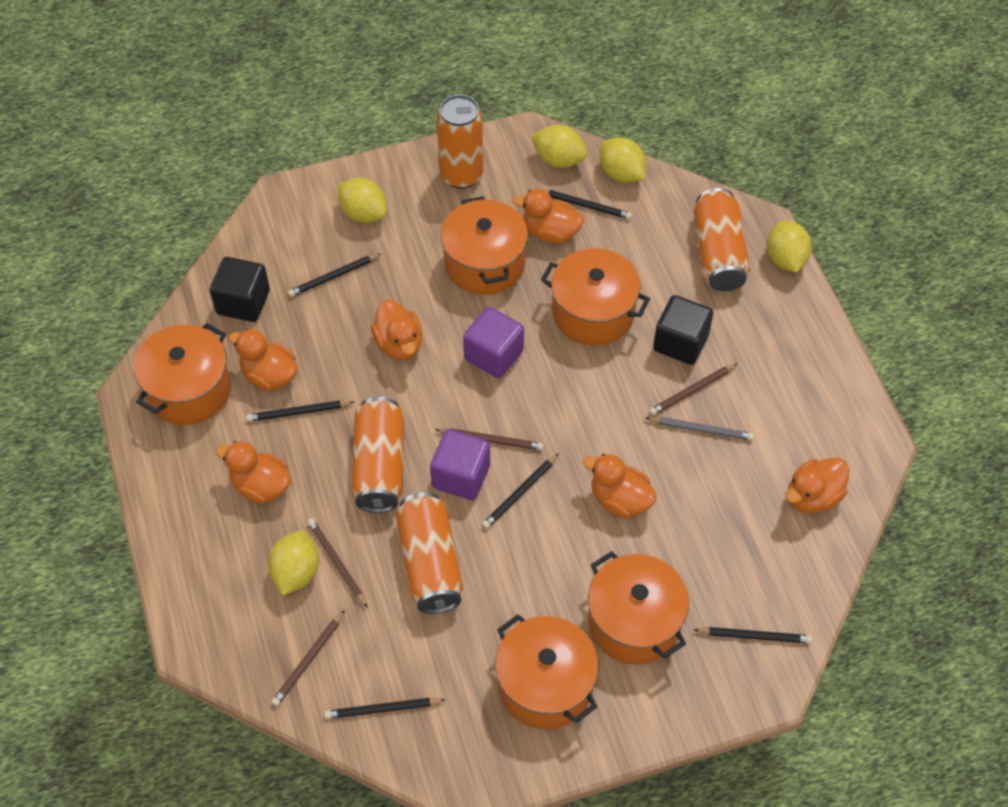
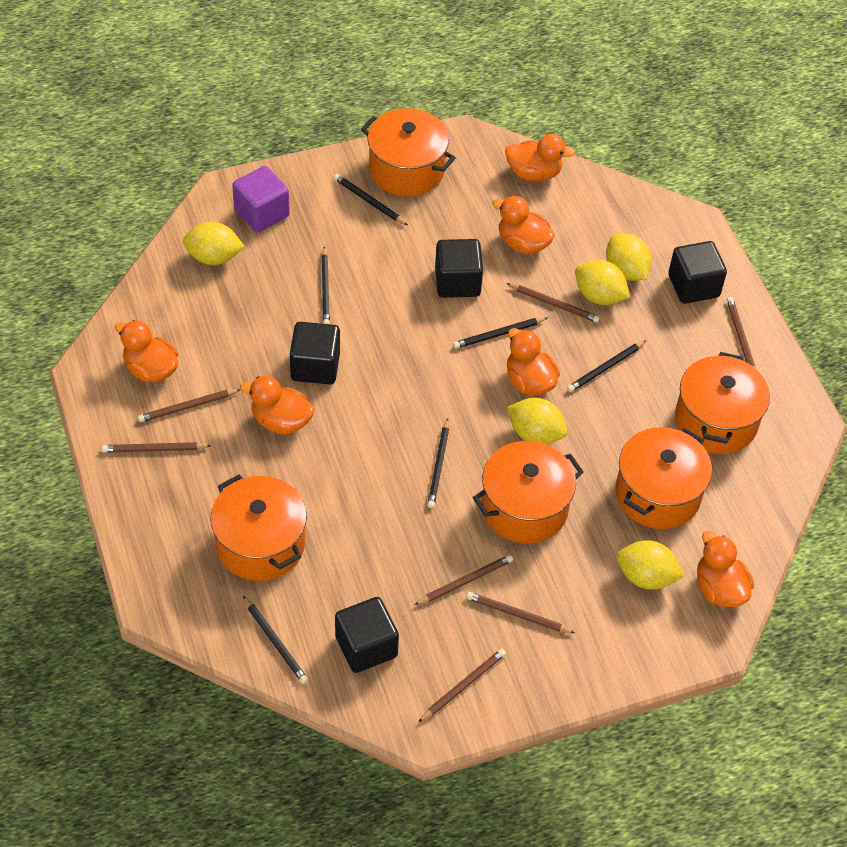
black cube: [210,257,270,322] [653,295,713,365] = 2 -> [290,322,340,384] [335,597,399,673] [435,239,483,298] [668,241,727,304] = 4
brown pencil: [271,610,345,706] [307,518,368,608] [435,428,544,450] [649,363,738,416] = 4 -> [102,442,211,453] [138,389,240,422] [414,555,513,605] [418,649,506,722] [466,592,575,633] [506,283,600,323] [727,297,755,368] = 7
grey pencil: [646,417,754,441] = 1 -> none = 0
orange can: [352,397,404,513] [396,492,463,614] [436,95,483,189] [694,188,750,291] = 4 -> none = 0
purple cube: [430,429,490,500] [463,307,524,378] = 2 -> [232,166,290,232] = 1

